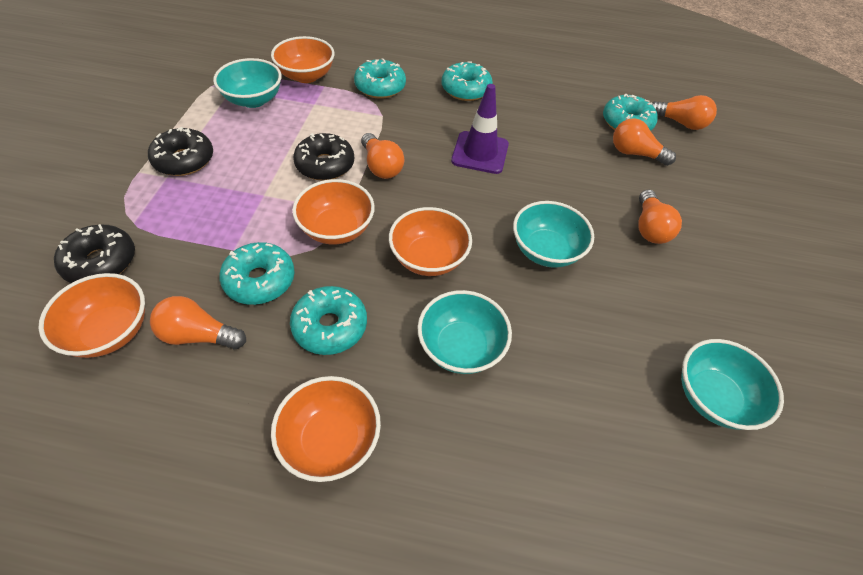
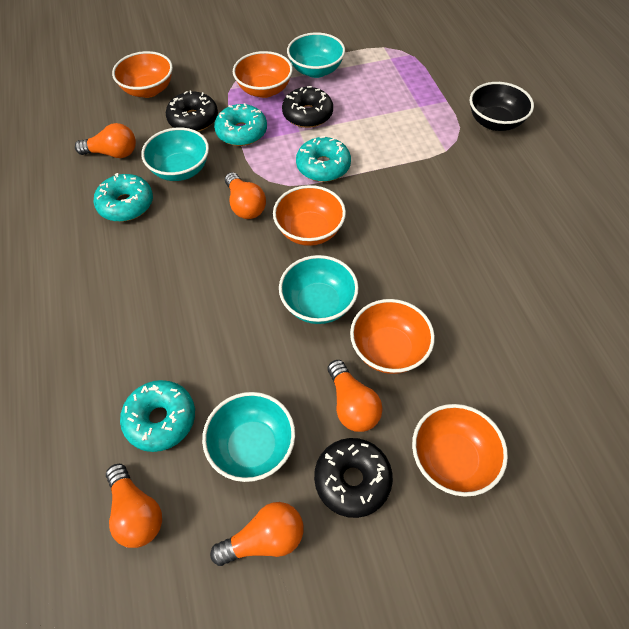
black bowl: none = 0 -> [470,82,534,131] = 1
purple traffic cone: [451,84,509,174] = 1 -> none = 0
turquoise donut: [219,242,295,305] [290,286,367,355] [354,58,406,99] [442,61,493,101] [603,94,658,131] = 5 -> [93,173,153,222] [120,380,195,452] [214,103,267,146] [296,136,351,182] = 4

